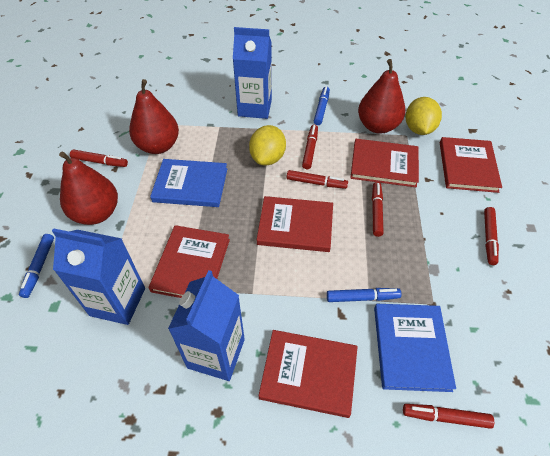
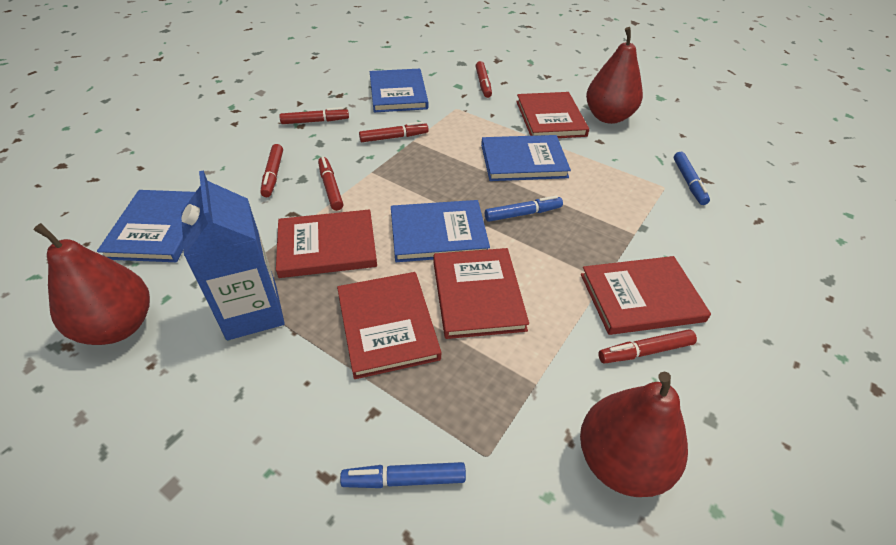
blue book: [150,159,227,207] [374,304,456,392] = 2 -> [97,190,195,262] [370,69,428,112] [391,200,490,262] [481,135,571,181] = 4
blue carton: [52,228,145,325] [168,270,245,381] [233,27,272,119] = 3 -> [181,170,285,340] = 1
yellow lemon: [249,125,286,165] [406,97,442,135] = 2 -> none = 0

